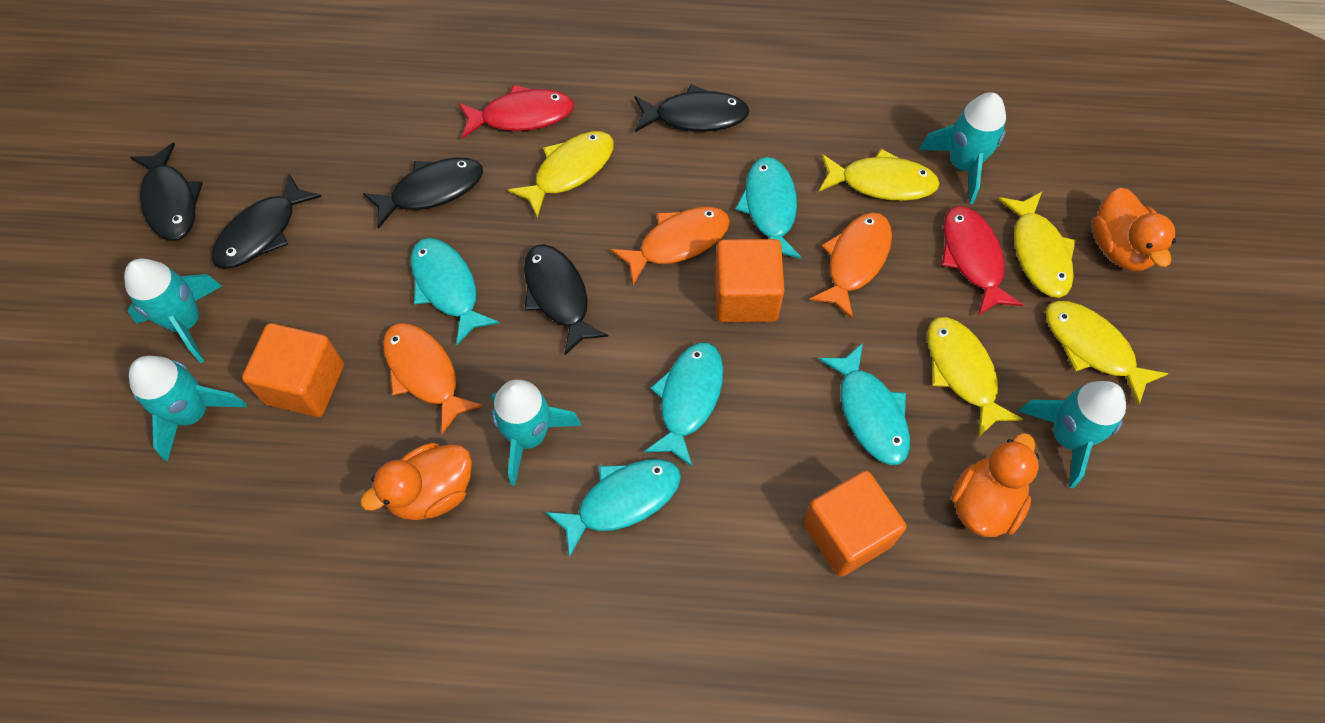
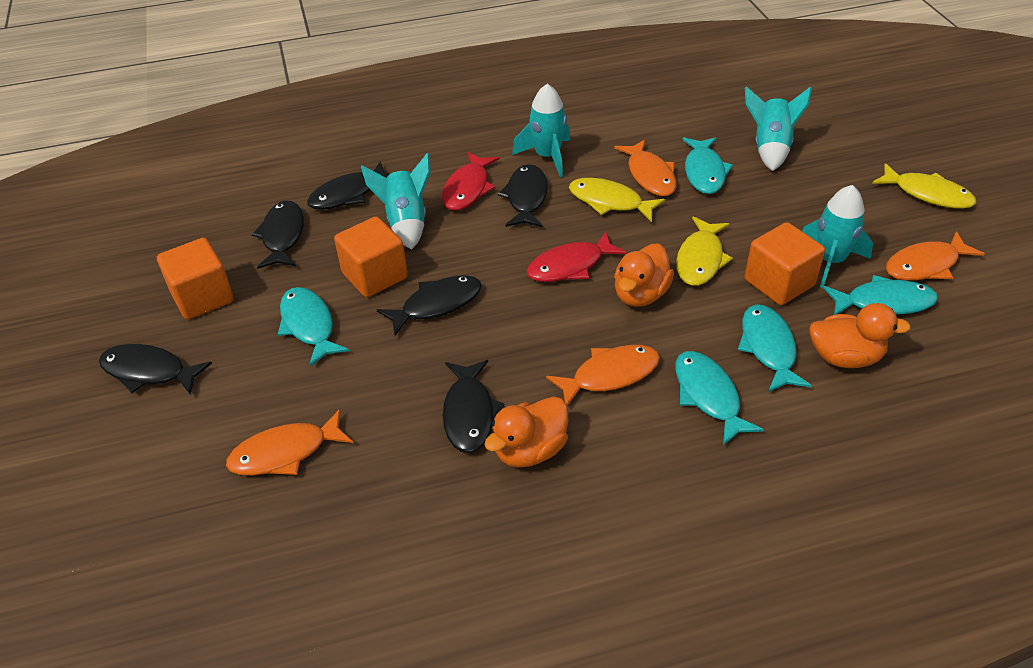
black fish: [130,142,203,241] [212,174,322,269] [363,158,483,229] [524,244,609,356] [635,84,750,132] = 5 -> [99,344,212,395] [251,200,304,269] [307,161,390,210] [377,275,482,336] [443,360,505,453] [498,164,548,227] = 6
orange fish: [383,323,483,434] [611,207,730,285] [809,212,892,320] = 3 -> [226,409,353,476] [546,345,660,406] [614,139,677,196] [886,231,984,281] = 4
turquoise rocket: [124,259,222,363] [129,356,247,461] [491,380,581,486] [919,92,1006,204] [1018,381,1126,488] = 5 -> [361,152,431,250] [512,84,570,177] [745,86,812,171] [802,185,873,288] = 4
yellow fish: [508,131,614,218] [819,149,940,201] [928,317,1023,438] [998,192,1076,298] [1045,301,1168,406] = 5 -> [569,178,665,222] [676,216,733,286] [872,163,976,209] = 3

